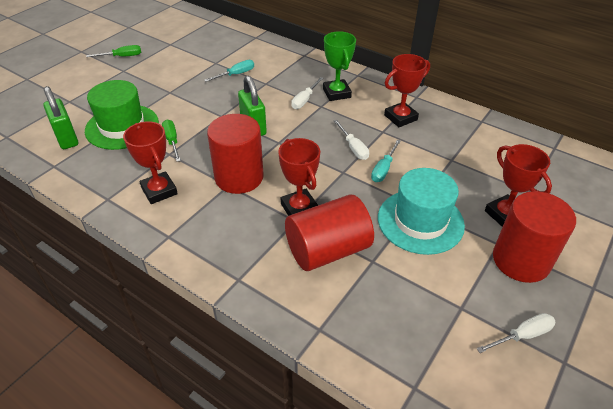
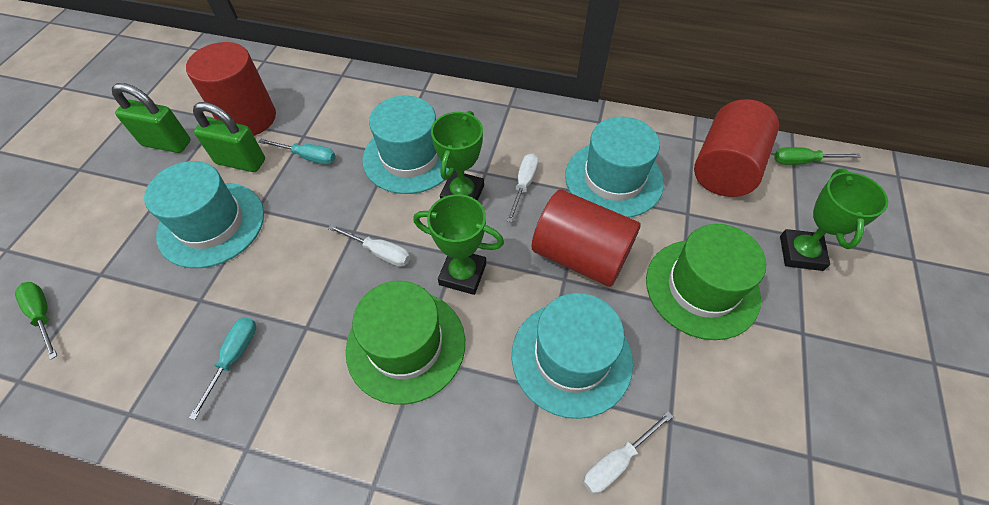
green hat: [85,80,159,150] = 1 -> [346,281,465,405] [646,224,766,340] = 2
green trophy: [323,31,356,101] = 1 -> [413,194,504,295] [431,111,484,201] [780,168,888,271] = 3
red trophy: [123,121,178,204] [278,138,320,216] [384,54,430,127] [485,144,552,227] = 4 -> none = 0
turquoise hat: [378,168,465,255] = 1 -> [144,161,264,268] [362,96,449,194] [512,293,633,419] [565,117,664,218] = 4

